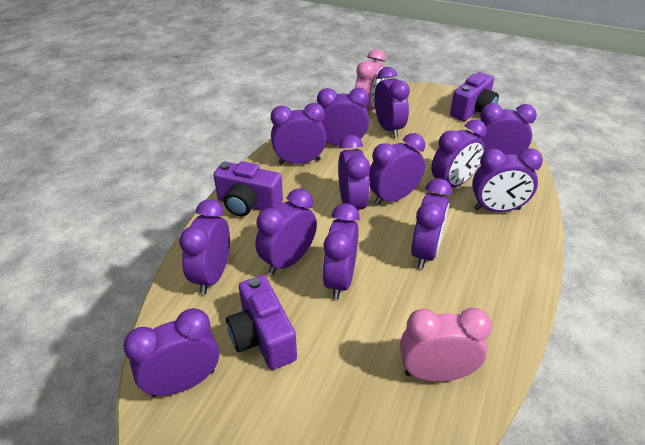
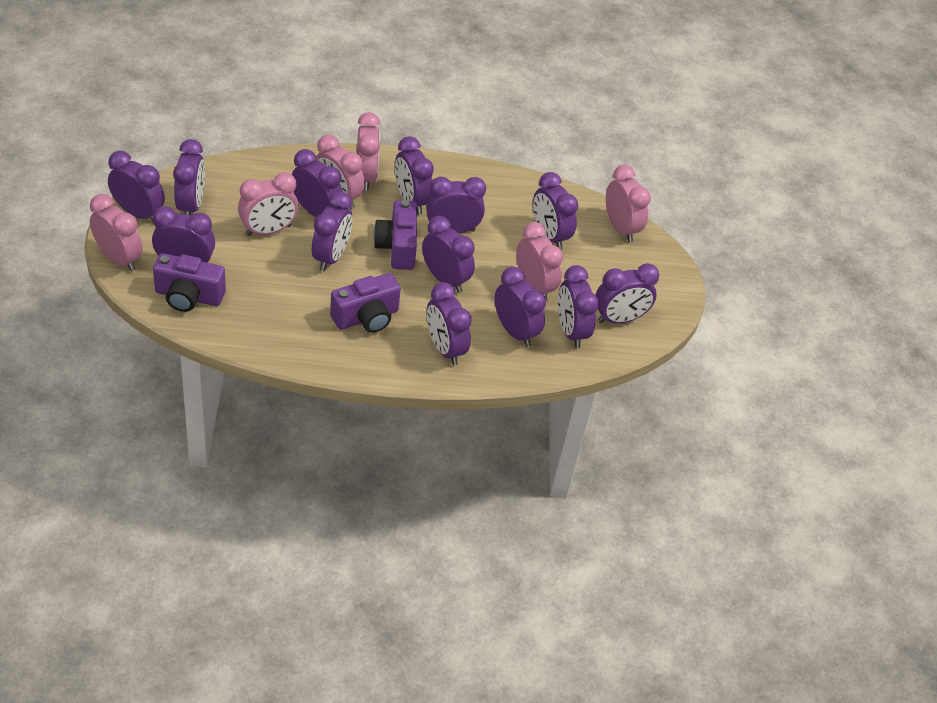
pink clock: [355,49,386,110] [400,308,492,382] = 2 -> [90,194,143,272] [238,172,299,236] [315,135,365,209] [357,112,380,191] [516,222,563,302] [606,165,651,242] = 6

